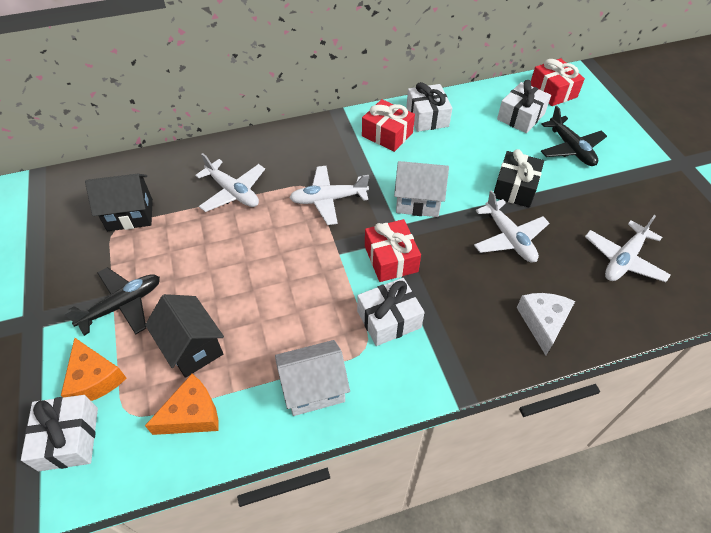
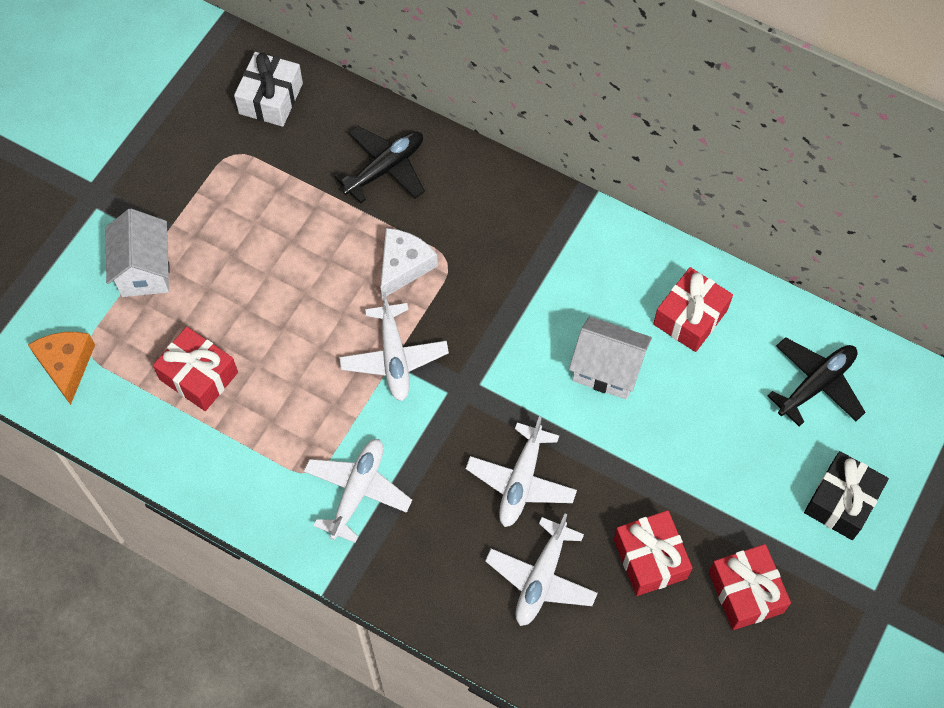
black house: [85,174,153,231] [145,294,224,378] = 2 -> none = 0
orange cheese: [61,338,126,401] [145,374,219,435] = 2 -> [28,332,95,405] = 1
red gift: [362,99,415,152] [365,219,421,282] [531,58,585,106] = 3 -> [153,327,238,411] [614,510,693,596] [653,267,733,352] [709,544,791,630] = 4
white gift: [21,395,98,471] [357,278,425,346] [406,82,452,132] [497,80,551,133] = 4 -> [234,52,303,127] = 1

